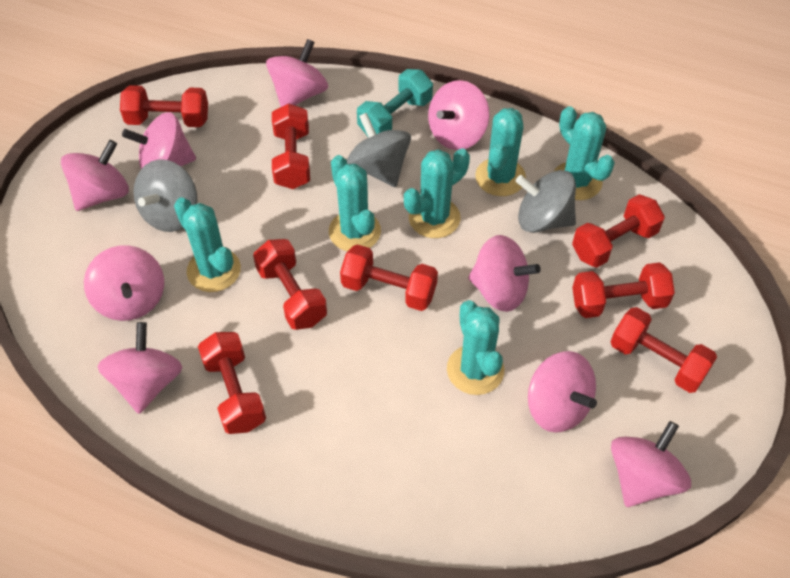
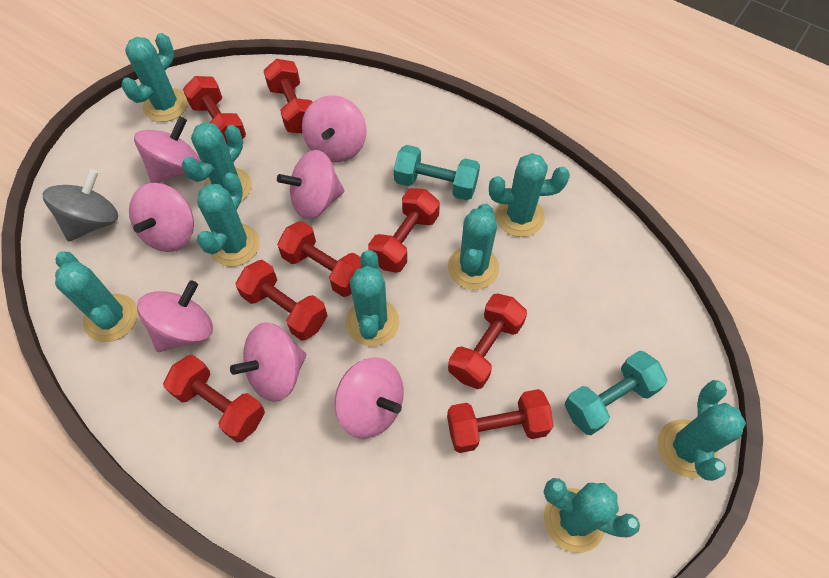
grey spinning top: [133,160,197,232] [347,113,411,187] [516,170,576,233] = 3 -> [42,169,118,242] = 1
pink spinning top: [61,140,129,211] [84,245,164,321] [98,322,183,414] [122,112,196,169] [266,39,328,107] [428,80,489,150] [468,235,541,312] [528,351,597,433] [611,421,691,507] = 9 -> [129,183,194,252] [134,117,200,183] [137,280,213,352] [230,322,306,402] [277,150,345,219] [302,95,367,162] [335,357,404,438] = 7
turquoise cactus: [174,197,241,292] [329,155,381,251] [404,148,470,238] [447,300,504,395] [475,108,526,196] [553,106,615,200] = 6 -> [55,252,138,342] [122,33,188,122] [182,122,252,202] [197,173,260,266] [346,250,399,346] [448,203,499,290] [489,153,570,237] [543,478,640,553] [657,380,746,481] = 9
turquoise dumbbell: [357,69,433,136] = 1 -> [394,145,480,200] [565,350,667,435] = 2

